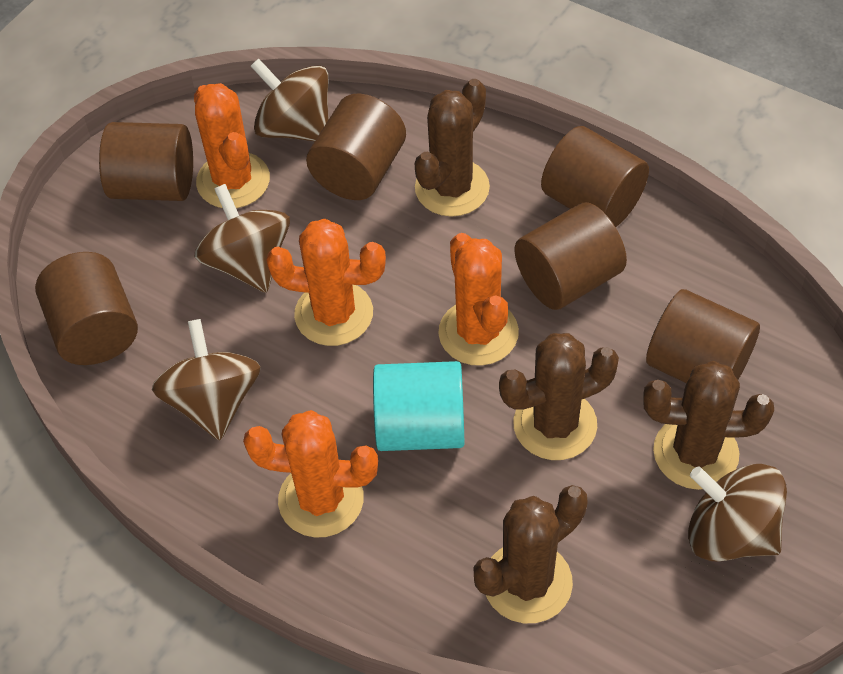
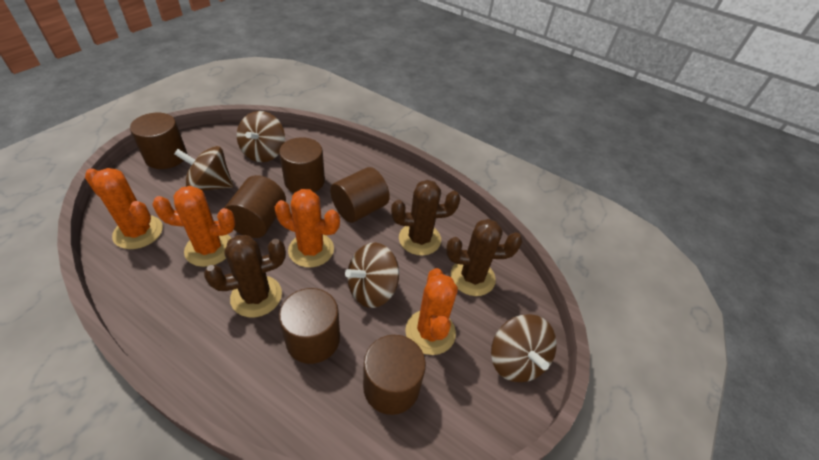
brown cactus: [414,79,490,217] [474,485,588,623] [499,333,619,460] [643,361,774,490] = 4 -> [204,235,286,317] [391,180,460,256] [446,219,523,296] = 3
turquoise cylinder: [373,361,464,451] = 1 -> none = 0

